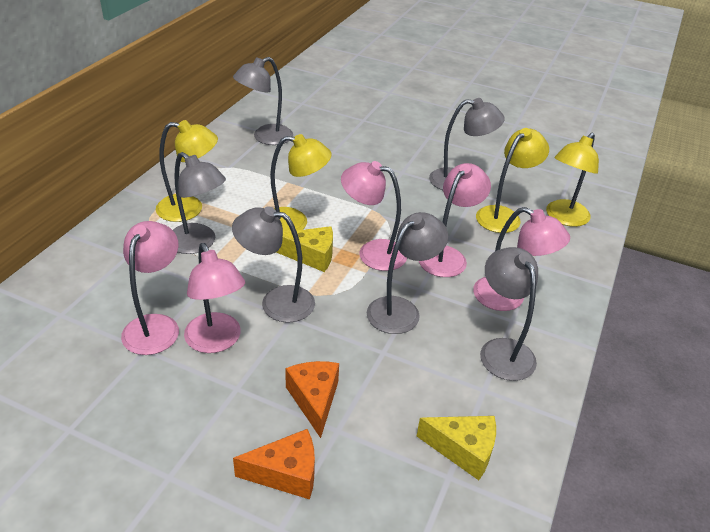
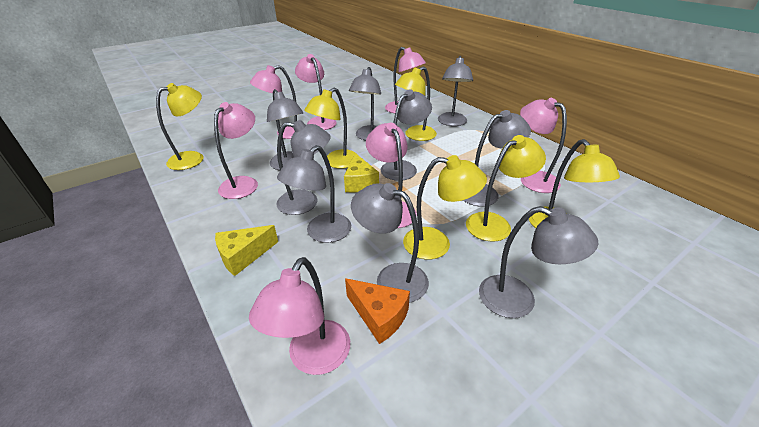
grey lamp: [173,152,226,254] [232,206,315,323] [233,57,293,145] [367,212,448,334] [429,98,505,190] [480,247,538,381] = 6 -> [267,89,303,170] [276,120,331,215] [277,145,351,243] [349,67,381,140] [351,183,429,303] [381,89,432,181] [438,56,473,126] [463,110,531,206] [479,206,598,318] = 9
orange cheese: [233,429,315,499] [285,361,339,438] = 2 -> [345,278,410,344] = 1
pink lamp: [121,221,179,355] [184,243,245,353] [341,161,407,271] [419,163,491,277] [473,207,570,311] = 5 -> [214,102,258,199] [249,257,350,375] [250,65,297,139] [295,54,337,130] [366,123,417,228] [385,47,426,113] [520,98,567,193] = 7
yellow lamp: [156,120,218,222] [270,134,332,232] [476,128,549,233] [546,133,599,227] = 4 -> [156,83,203,170] [304,87,359,169] [395,66,437,141] [403,155,487,259] [466,135,546,242] [529,139,620,228] = 6

